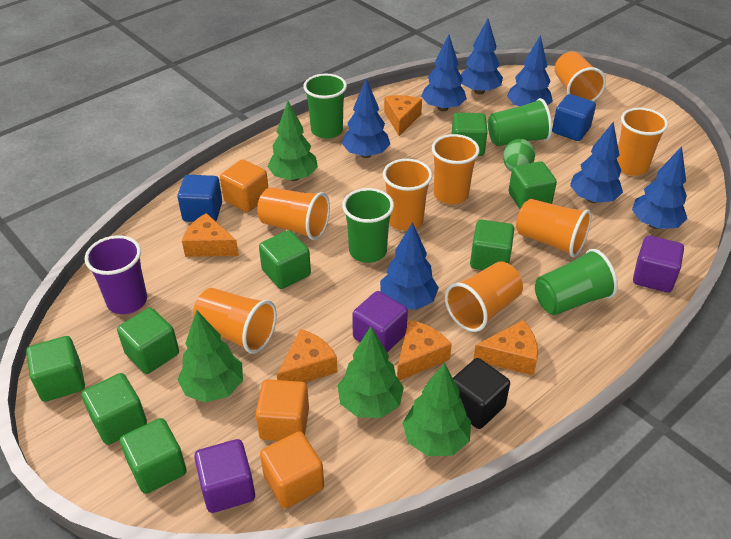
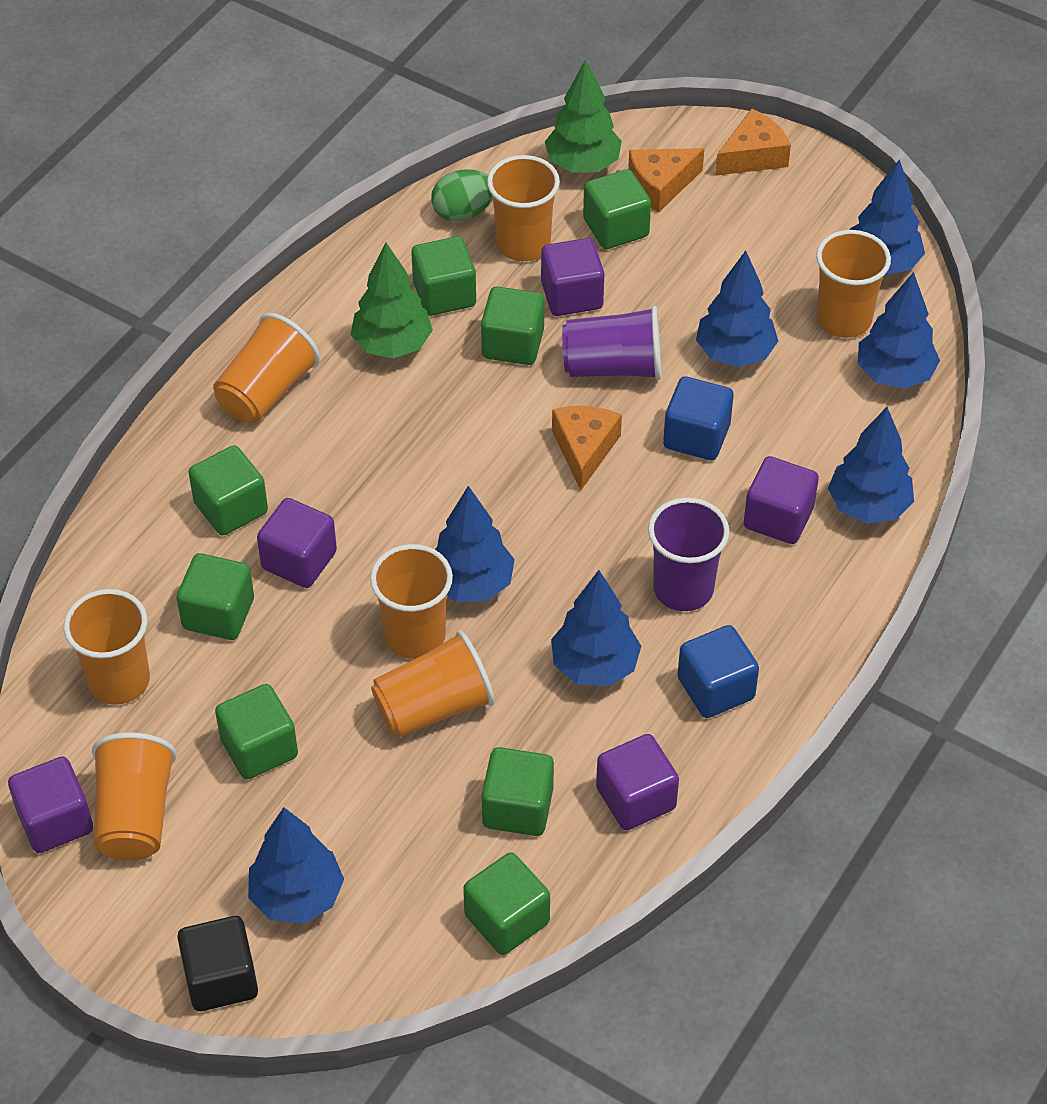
green cup: [303,74,347,139] [342,188,394,263] [488,98,552,146] [535,249,618,315] = 4 -> none = 0
green tree: [178,310,243,403] [267,101,318,181] [338,326,404,418] [403,363,471,456] = 4 -> [351,243,433,358] [545,59,622,173] = 2
orange cheese: [182,213,239,257] [277,329,337,382] [384,95,422,136] [397,320,452,381] [473,320,538,375] = 5 -> [552,406,622,490] [628,148,704,213] [715,109,791,176] = 3
orange cube: [220,159,268,212] [255,379,309,441] [260,431,324,508] = 3 -> none = 0
orange cup: [193,288,277,354] [257,187,330,240] [383,159,432,231] [432,134,480,204] [445,261,523,332] [516,199,592,257] [555,51,606,101] [617,108,668,176] = 8 -> [64,589,150,705] [92,732,177,861] [213,313,320,423] [370,544,453,659] [371,631,494,737] [487,155,560,261] [816,230,891,338] = 7
purple cube: [194,439,255,513] [352,291,408,352] [633,235,684,293] = 3 -> [8,757,93,853] [257,498,337,588] [541,238,604,316] [596,734,679,830] [744,456,819,544] = 5
purple cup: [85,235,147,314] = 1 -> [562,306,661,380] [648,498,729,611] = 2

